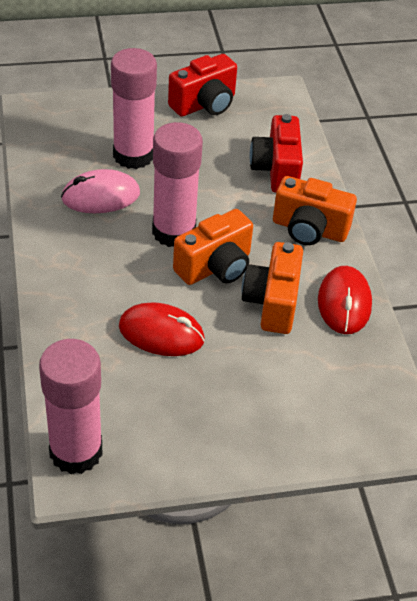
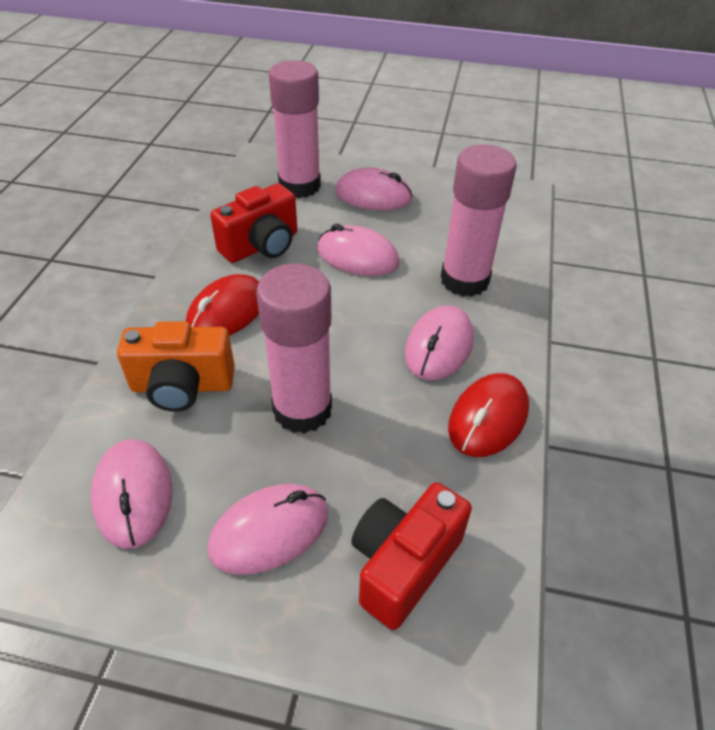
orange camera: [173,209,253,285] [241,242,303,334] [273,176,357,245] = 3 -> [117,321,235,412] = 1
pink mouse: [61,169,140,213] = 1 -> [91,439,172,549] [207,484,328,575] [317,224,400,276] [335,168,413,210] [405,306,474,380] = 5

